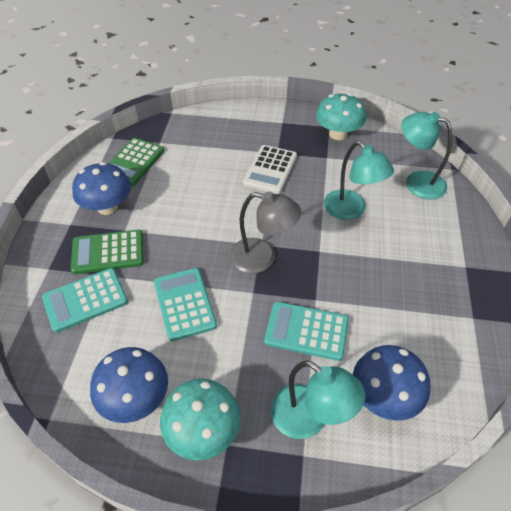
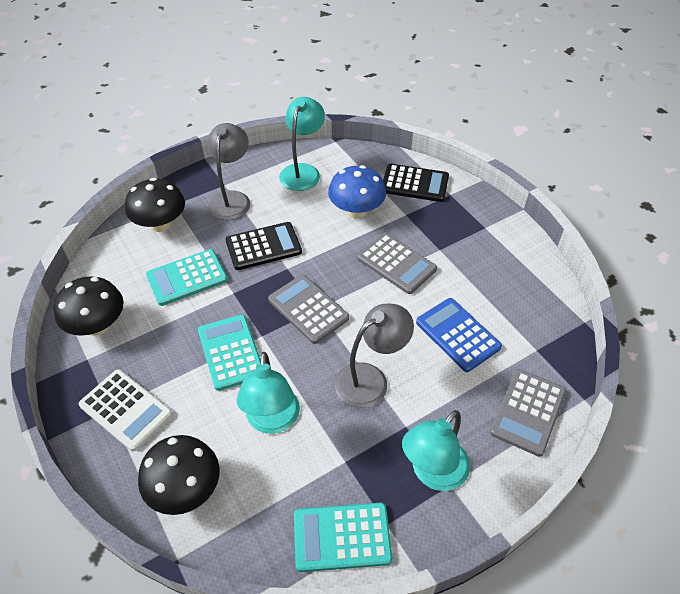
black calculator: none = 0 -> [225,222,302,270] [383,164,449,202] = 2
black mushroom: none = 0 -> [54,276,124,336] [125,178,185,232] [138,435,219,515] = 3
blue calculator: none = 0 -> [416,298,502,372] = 1
blue mushroom: [72,162,131,215] [90,347,168,423] [353,345,431,421] = 3 -> [328,165,386,219] = 1
green calculator: [70,230,144,274] [108,138,164,186] = 2 -> none = 0
grey calculator: none = 0 -> [268,275,349,344] [357,233,437,294] [490,369,566,457] = 3
grey lamp: [230,191,301,274] = 1 -> [207,123,250,220] [335,304,414,408] = 2
turquoise mushroom: [160,379,241,461] [316,93,366,140] = 2 -> none = 0

